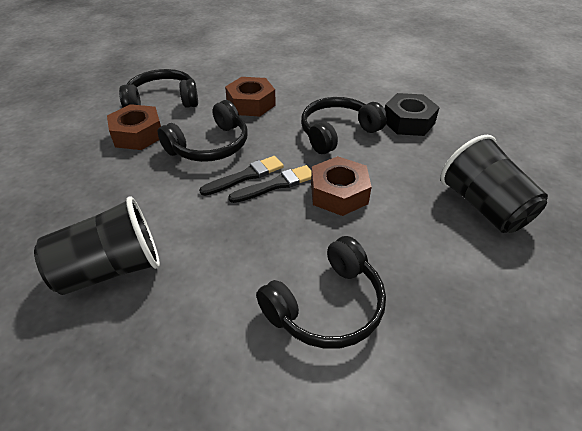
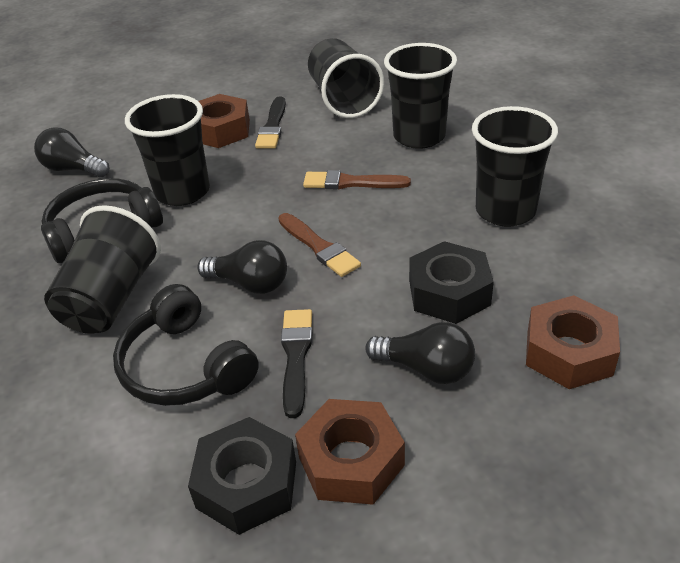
black cup: [34,196,160,295] [440,135,548,233] = 2 -> [44,205,161,334] [125,94,210,206] [308,38,384,118] [384,43,457,149] [472,106,558,227] = 5
black headphones: [119,69,198,108] [158,100,247,162] [256,236,386,349] [301,97,387,154] = 4 -> [41,178,163,263] [113,284,259,406] = 2
black light bulb: none = 0 -> [34,127,110,177] [197,240,287,294] [365,322,475,384] = 3
black nut: [385,93,440,136] = 1 -> [188,417,296,535] [409,241,494,324] = 2
brown brush: none = 0 -> [278,213,361,277] [303,170,411,189] = 2

